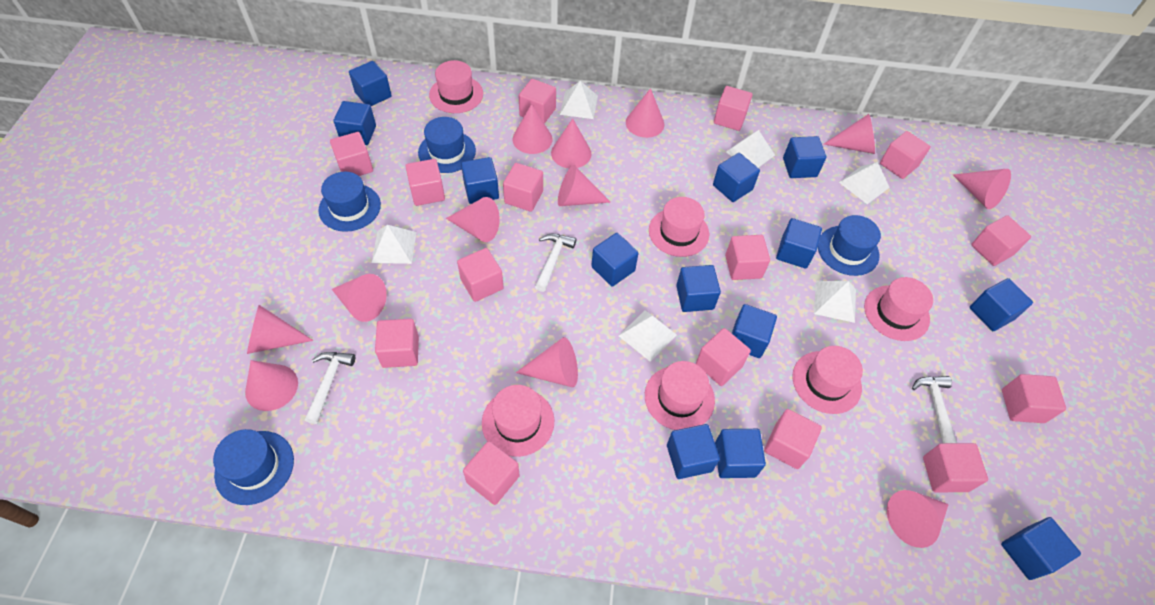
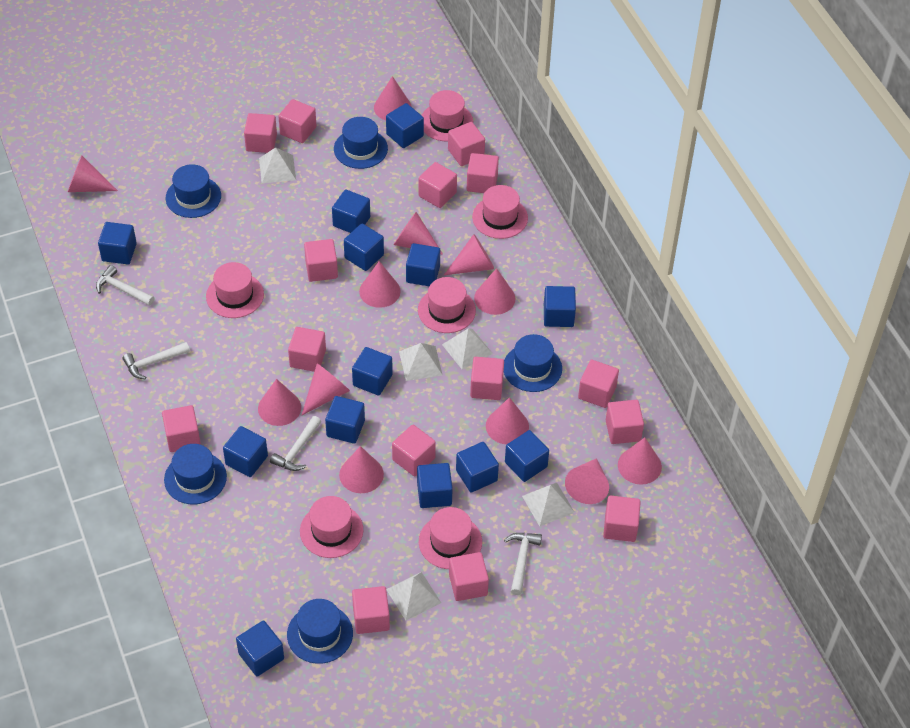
blue hat: [213,429,294,505] [318,171,381,232] [418,117,476,173] [818,215,881,276] = 4 -> [164,444,227,504] [166,164,221,218] [287,599,353,664] [334,117,388,169] [504,334,562,392] = 5
white hammer: [305,352,355,424] [535,234,576,292] [912,376,957,443] = 3 -> [96,265,154,306] [122,342,190,380] [270,416,321,471] [504,533,542,595] = 4
white pyramid: [372,225,416,264] [560,81,598,119] [619,310,677,362] [726,130,775,168] [814,281,856,323] [839,162,890,204] = 6 -> [259,147,296,183] [386,572,441,620] [399,343,442,381] [442,328,493,369] [522,483,575,526] = 5

